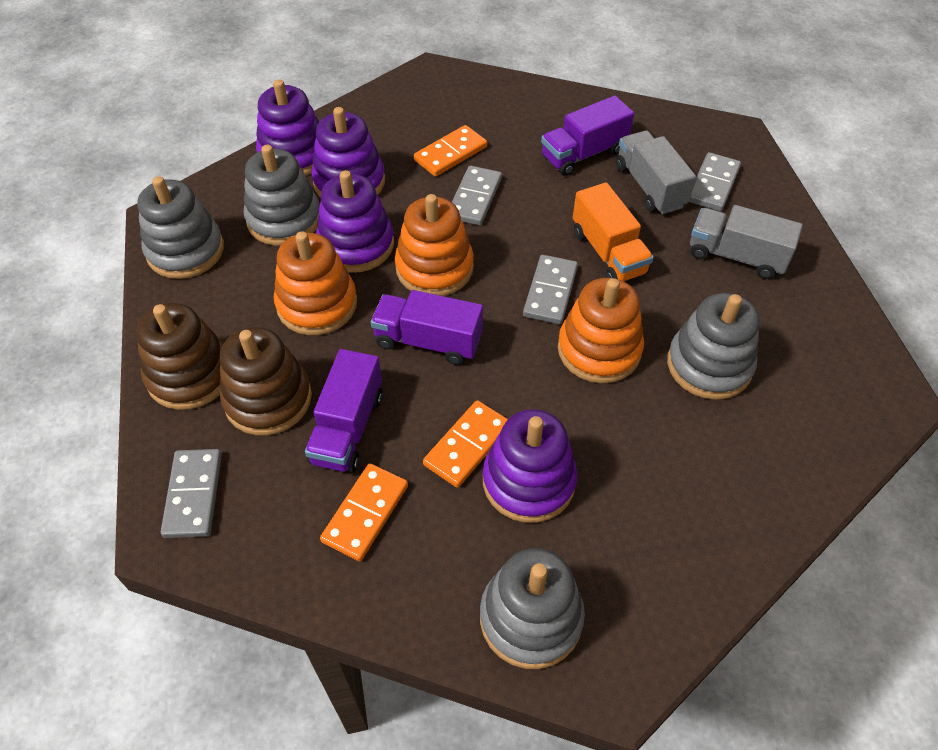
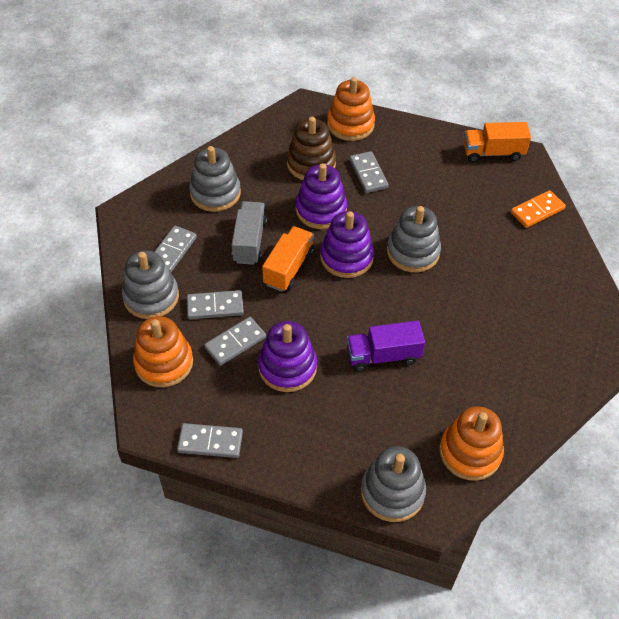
brown stacking toy: [136,303,224,410] [220,327,312,436] = 2 -> [287,117,336,180] = 1
grey domino: [161,449,222,538] [452,166,502,225] [523,255,578,324] [689,152,741,211] = 4 -> [154,226,197,272] [177,423,243,458] [187,290,244,319] [204,317,266,366] [349,151,388,193] = 5
grey truck: [616,131,696,214] [690,205,803,279] = 2 -> [231,201,267,265] = 1
orange domino: [320,464,408,561] [414,125,487,177] [423,400,508,488] = 3 -> [511,190,566,228] = 1
orange truck: [573,182,654,281] = 1 -> [262,226,314,292] [464,122,531,162] = 2
purple stacking toy: [256,79,319,176] [311,107,385,198] [316,170,394,273] [483,409,577,523] = 4 -> [258,321,317,392] [296,163,347,229] [320,211,374,278] = 3
purple truck: [305,349,382,473] [371,290,483,365] [541,95,634,176] = 3 -> [347,321,425,372] = 1

